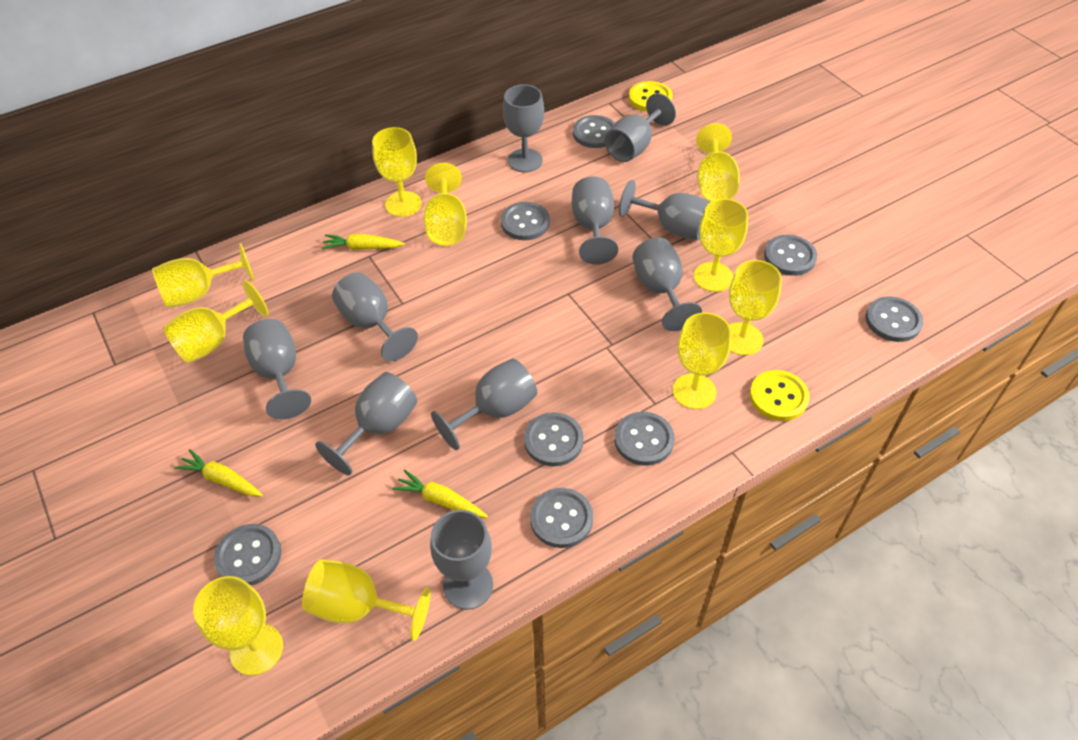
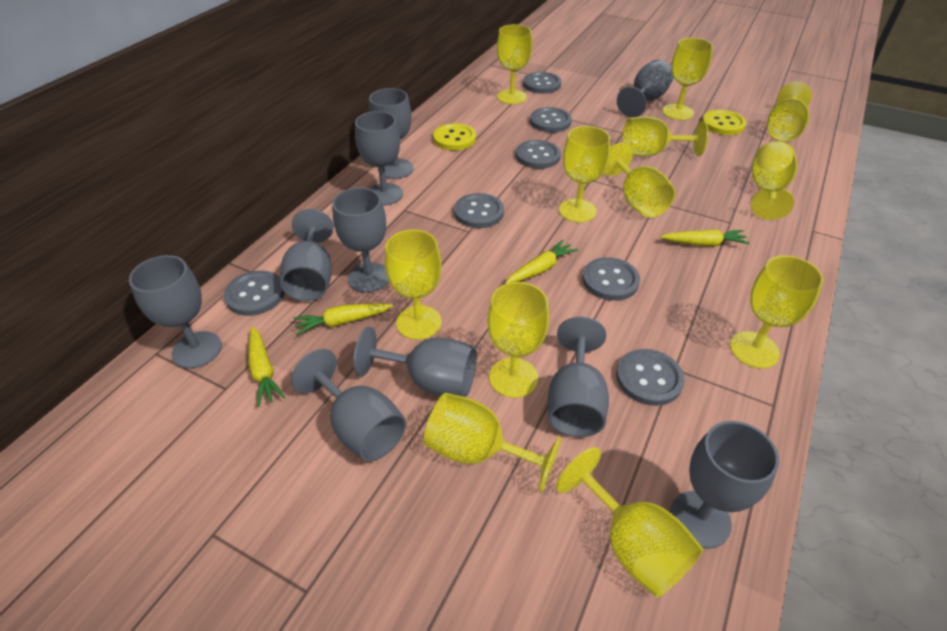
grey button: [214,524,282,585] [501,202,550,240] [524,412,584,466] [530,488,593,548] [573,115,615,148] [614,412,674,466] [764,235,817,276] [866,296,923,342] = 8 -> [224,271,285,316] [454,193,504,228] [516,140,561,169] [523,72,561,94] [530,107,572,133] [582,257,640,301] [616,349,685,406] = 7
yellow carrot: [174,449,263,497] [322,234,405,250] [392,469,488,518] = 3 -> [249,326,285,407] [293,303,393,335] [505,239,578,284] [660,229,750,246] = 4
yellow goblet: [152,243,255,308] [163,280,269,363] [193,576,283,676] [302,559,431,641] [372,127,422,217] [424,163,467,246] [673,312,731,409] [694,198,748,292] [696,123,740,202] [729,260,782,356] = 10 -> [385,230,442,340] [424,393,562,493] [487,282,549,398] [497,24,532,104] [556,447,703,598] [559,126,610,223] [604,143,675,218] [622,116,708,157] [662,38,713,120] [730,255,824,369] [751,141,797,220] [767,82,812,142] = 12

